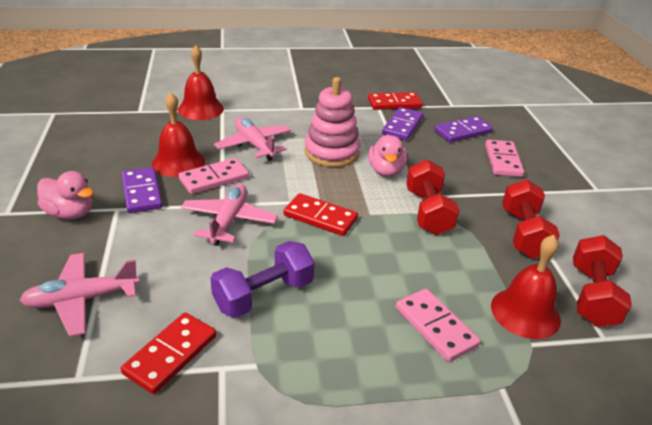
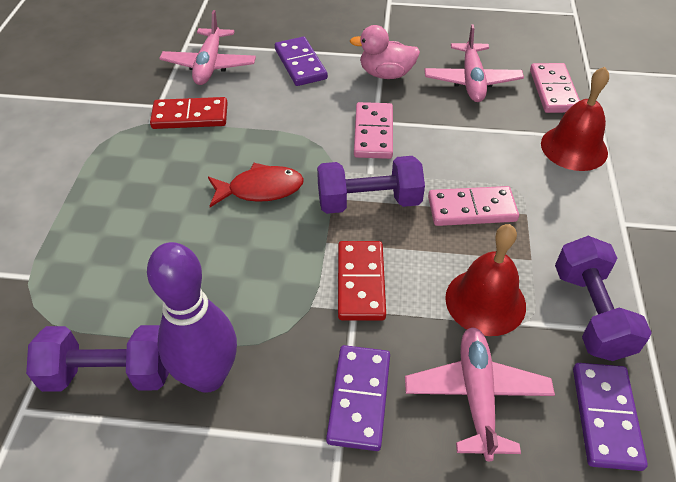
pink duck: [37,171,94,219] [368,135,407,177] = 2 -> [350,25,420,79] = 1
pink stacking toy: [305,77,361,167] = 1 -> none = 0
purple bowling pin: none = 0 -> [147,242,237,393] = 1
purple dumbbell: [210,241,315,318] = 1 -> [26,325,169,392] [317,156,425,214] [555,236,652,361] = 3
red bell: [152,92,205,177] [178,45,224,120] [491,235,561,339] = 3 -> [445,224,526,336] [541,67,609,171] = 2
red domino: [121,312,216,394] [283,193,358,236] [368,92,423,110] = 3 -> [150,97,228,129] [338,241,386,321] = 2
red dumbbell: [406,159,459,235] [502,179,560,259] [573,235,632,327] = 3 -> none = 0
red fish: none = 0 -> [208,163,304,207] = 1

